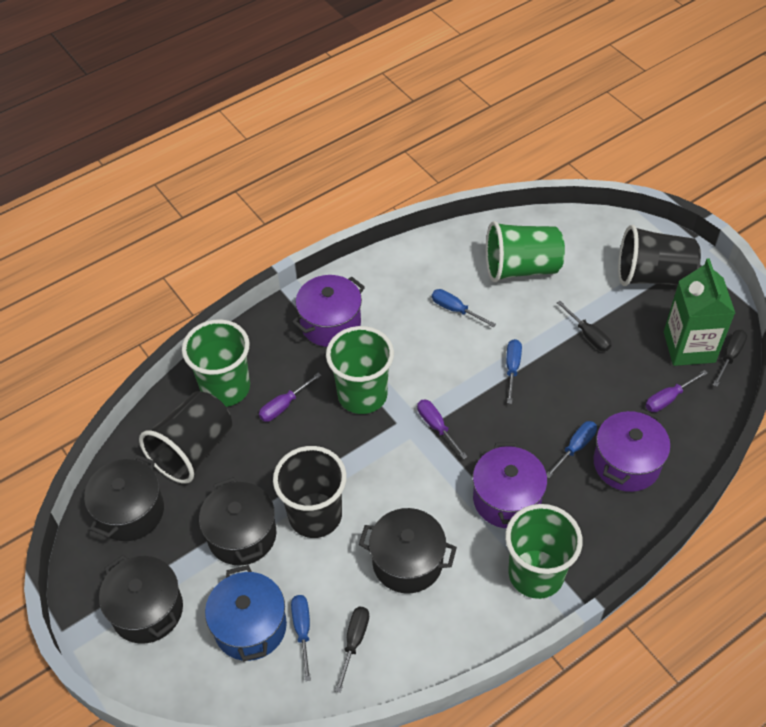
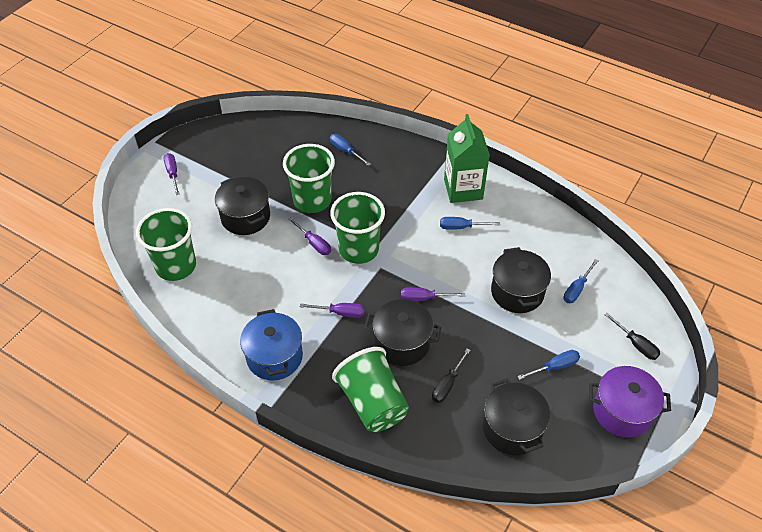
black cup: [139,391,232,484] [273,446,347,538] [618,225,701,286] = 3 -> none = 0
black screwdriver: [335,607,369,693] [557,301,611,351] [713,330,747,387] = 3 -> [432,348,471,403] [605,313,660,360] = 2
purple pot: [292,275,365,347] [473,442,547,528] [593,409,671,492] = 3 -> [589,366,671,437] = 1
purple screwdriver: [259,372,321,422] [417,399,468,459] [646,370,708,412] = 3 -> [164,153,180,195] [288,218,331,255] [300,303,365,318] [401,287,465,301] = 4

